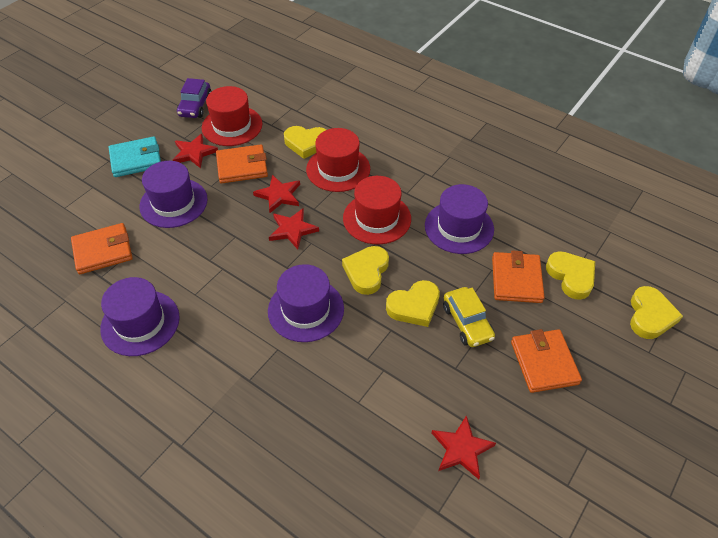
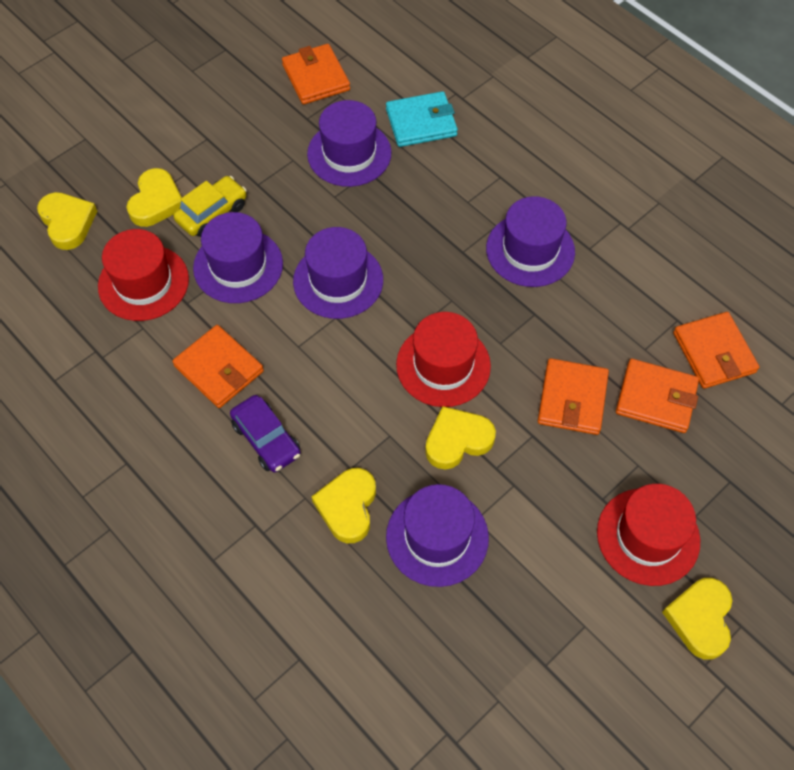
orange wallet: [71,223,133,274] [216,144,268,183] [492,251,545,303] [511,329,582,393] = 4 -> [172,325,264,408] [282,44,350,105] [538,358,609,435] [616,359,699,433] [673,312,759,389] = 5
purple hat: [100,277,180,356] [139,161,208,228] [268,264,344,342] [425,184,494,254] = 4 -> [193,212,283,303] [293,227,383,319] [307,100,392,187] [386,484,489,587] [486,196,575,287] = 5
red star: [173,134,218,168] [253,175,300,213] [269,208,319,249] [432,415,496,479] = 4 -> none = 0

